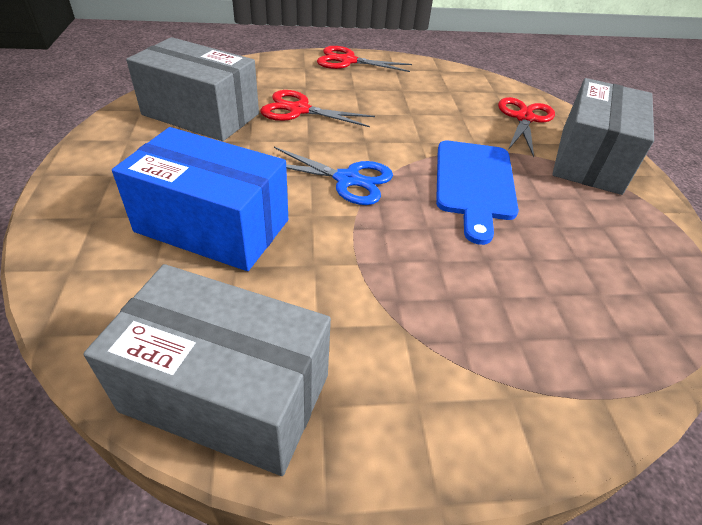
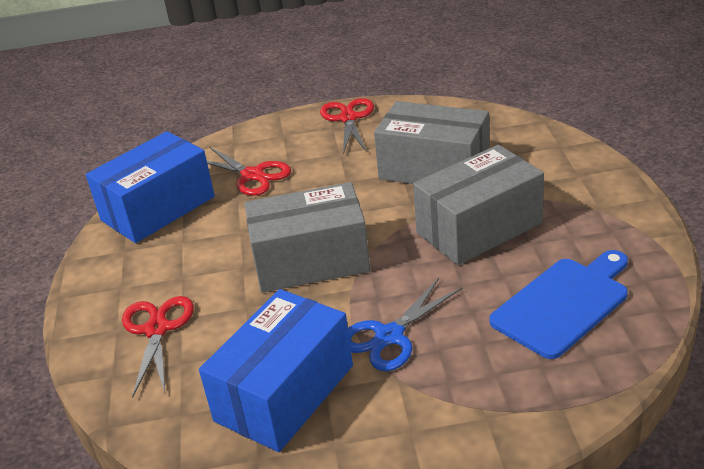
blue box: [112,127,288,271] = 1 -> [86,131,215,243] [199,289,353,452] = 2

